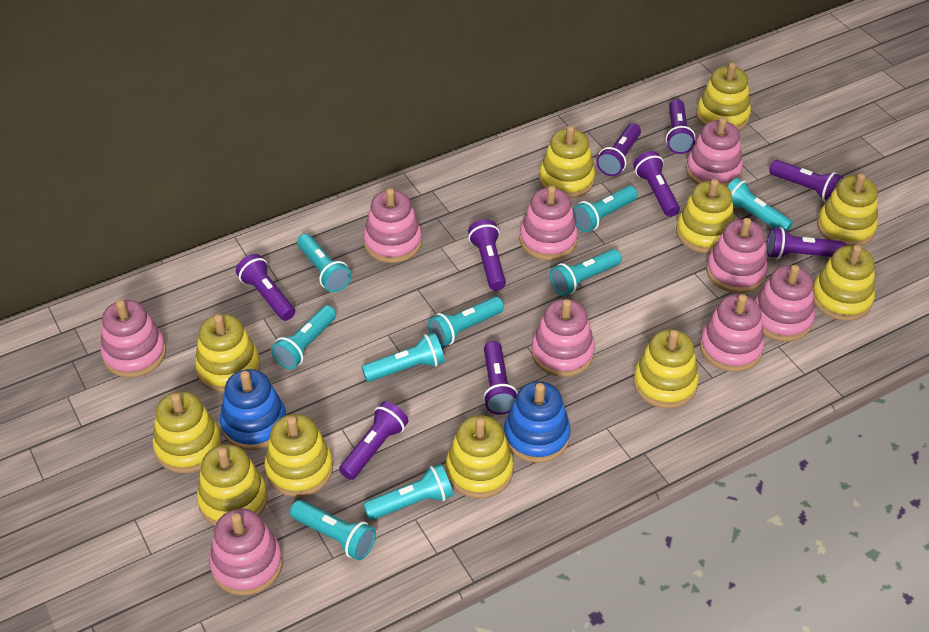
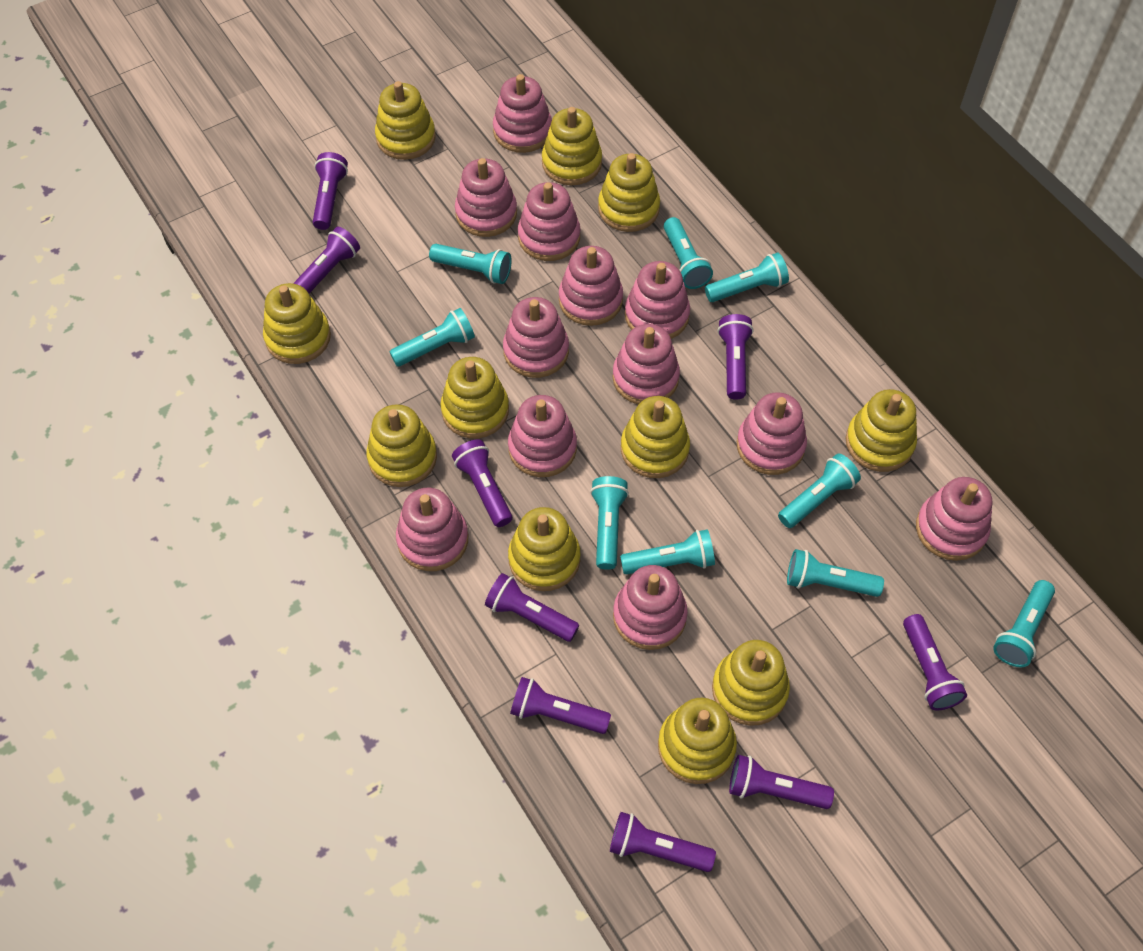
blue stacking toy: [220,369,286,450] [504,381,571,463] = 2 -> none = 0
pink stacking toy: [100,300,166,378] [209,508,283,596] [363,188,422,263] [519,186,578,260] [531,299,595,377] [686,117,743,186] [700,294,765,372] [706,218,768,293] [755,265,815,342] = 9 -> [396,487,468,571] [455,158,517,237] [493,74,552,153] [503,297,569,378] [508,395,577,477] [518,182,580,261] [559,246,623,326] [613,324,680,405] [613,565,688,650] [625,261,690,339] [737,392,807,475] [916,477,992,561] = 12

